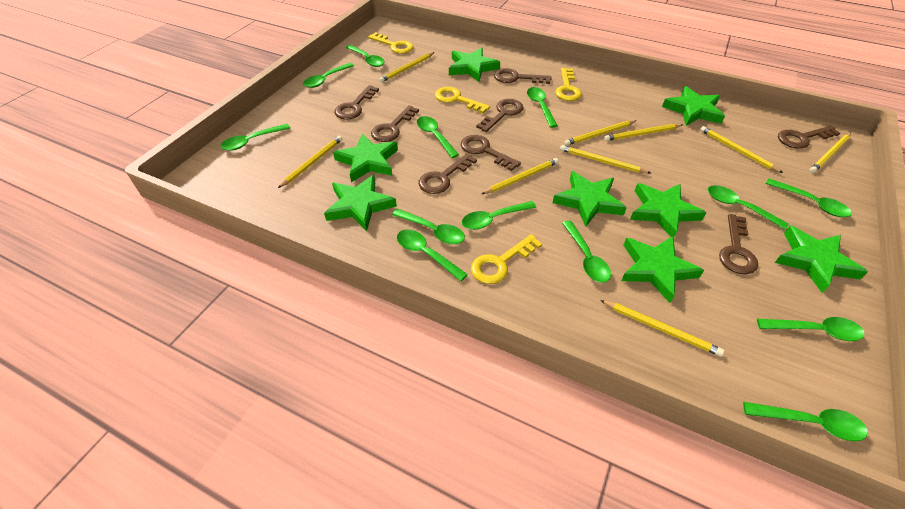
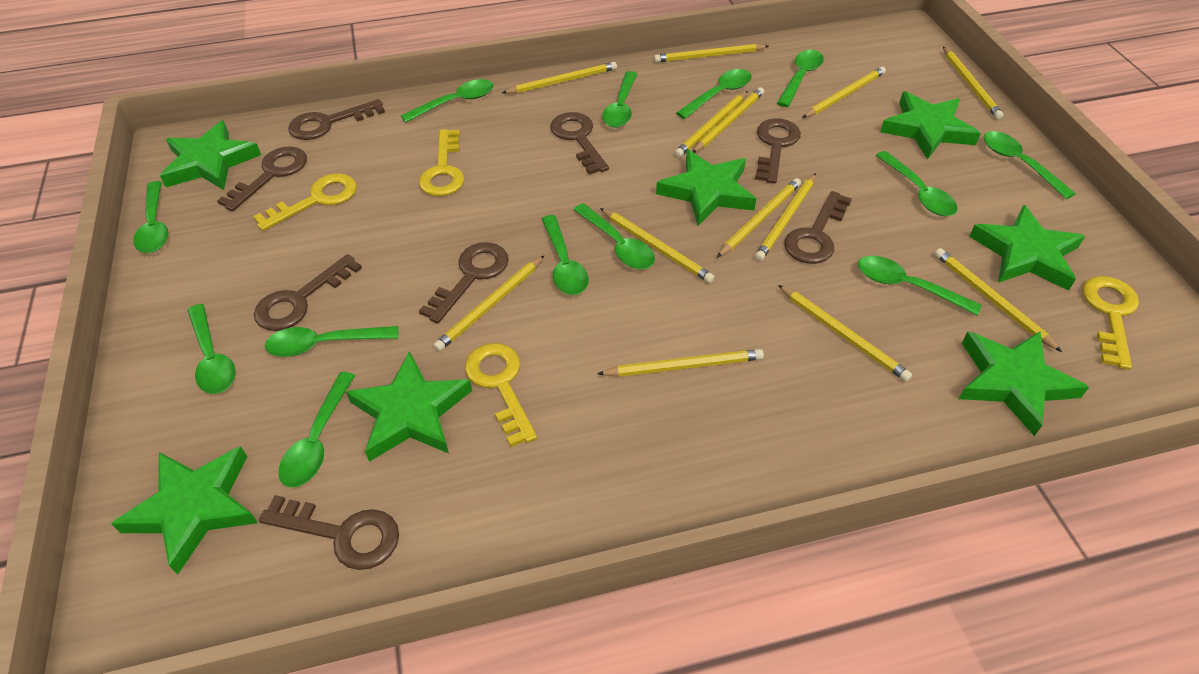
green star: [324,175,397,231] [333,134,398,182] [449,47,500,82] [552,171,627,227] [621,236,704,303] [630,183,706,239] [662,86,725,126] [775,226,868,293] = 8 -> [111,446,258,575] [160,120,261,190] [346,351,472,462] [656,149,756,226] [880,91,981,160] [959,331,1089,436] [969,205,1085,291] = 7
yellow pencil: [278,136,342,188] [379,52,435,83] [482,158,559,194] [560,145,651,173] [564,120,637,146] [600,300,724,357] [604,124,682,141] [700,126,783,173] [810,133,851,173] = 9 -> [433,255,545,351] [502,62,617,94] [597,349,764,377] [600,208,715,283] [654,44,769,63] [675,91,748,158] [692,87,764,153] [717,178,801,258] [755,173,816,261] [778,285,912,382] [802,66,886,118] [934,248,1062,352] [943,47,1004,119] = 13

